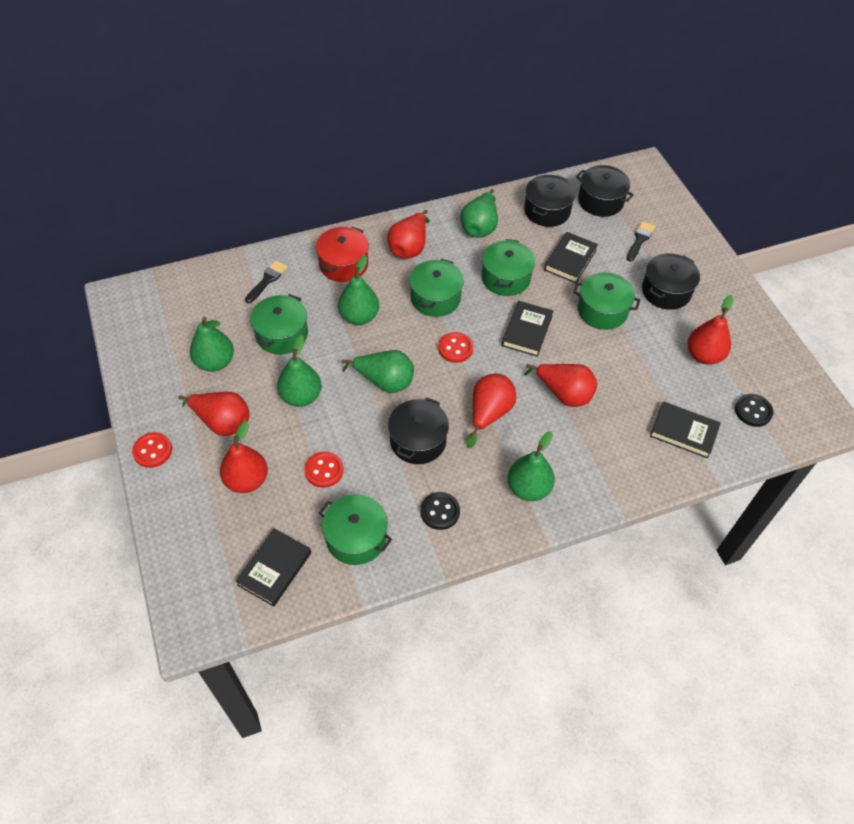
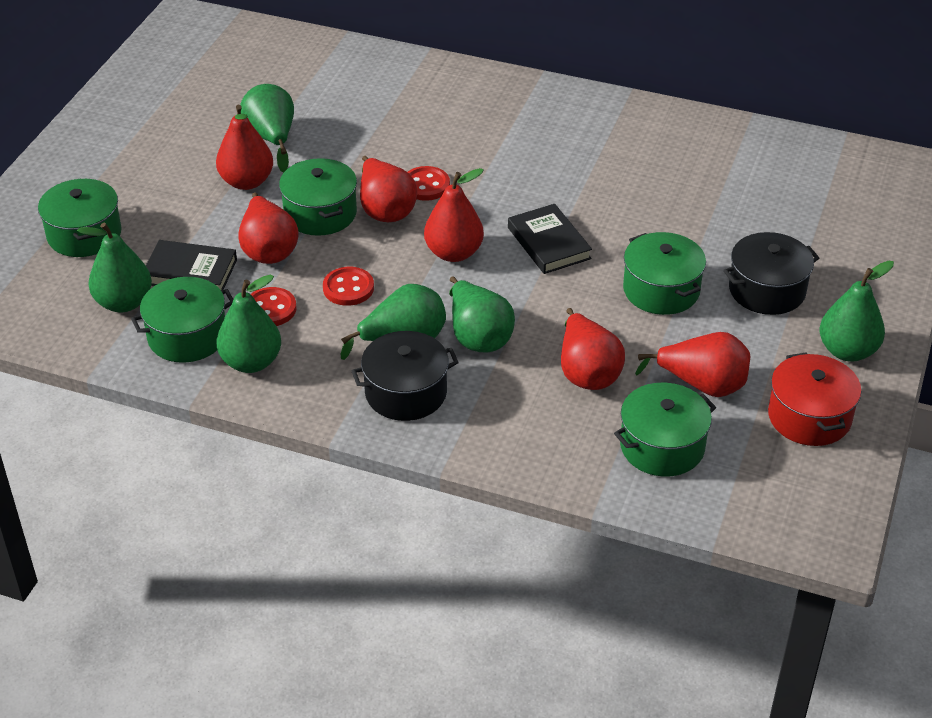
black book: [235,528,311,607] [502,301,553,357] [544,232,598,283] [650,401,721,458] = 4 -> [146,240,237,291] [508,204,592,274] = 2
black brush: [245,260,287,303] [627,221,655,261] = 2 -> none = 0
black button: [421,492,460,530] [735,394,774,427] = 2 -> none = 0
black pot: [388,398,449,464] [524,175,576,227] [576,165,634,217] [642,253,700,310] = 4 -> [351,331,459,421] [723,232,819,315] = 2

